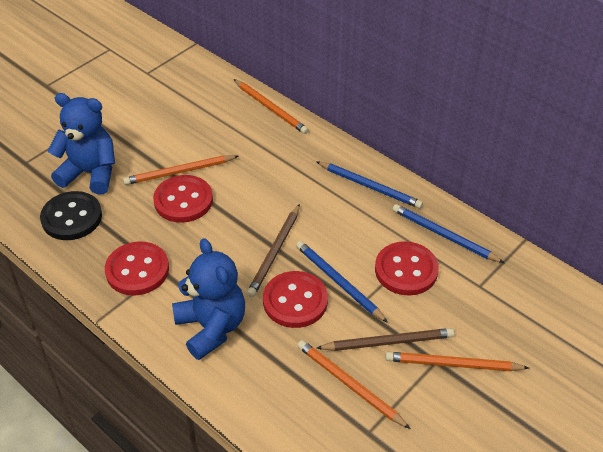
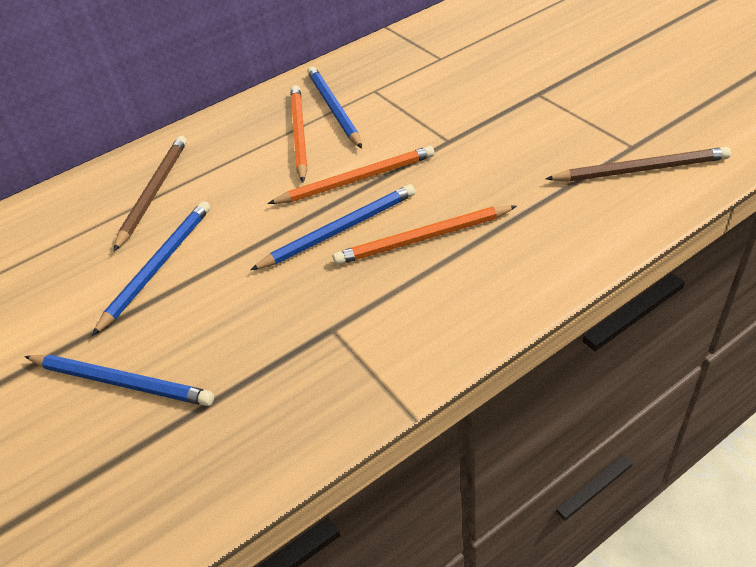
black button: [40,191,102,240] = 1 -> none = 0
blue pencil: [296,241,388,323] [316,161,423,209] [392,204,504,263] = 3 -> [25,355,214,406] [92,201,210,336] [250,184,415,270] [307,66,362,148] = 4
blue teddy bear: [48,93,115,194] [172,238,245,360] = 2 -> none = 0
orange pencil: [123,155,238,185] [233,79,309,134] [297,340,410,429] [385,352,529,371] = 4 -> [267,146,435,204] [291,85,307,182] [333,205,517,265] = 3
red button: [105,241,169,296] [153,175,213,223] [263,271,328,328] [375,241,439,296] = 4 -> none = 0

